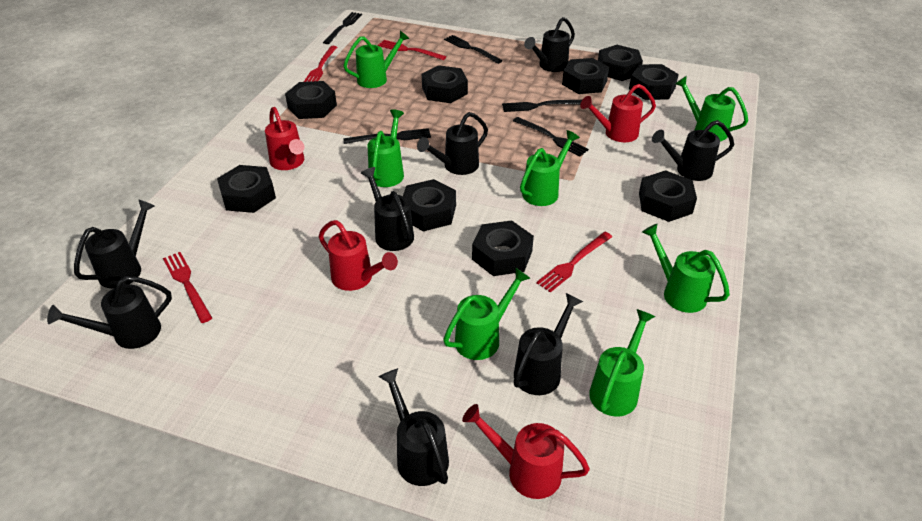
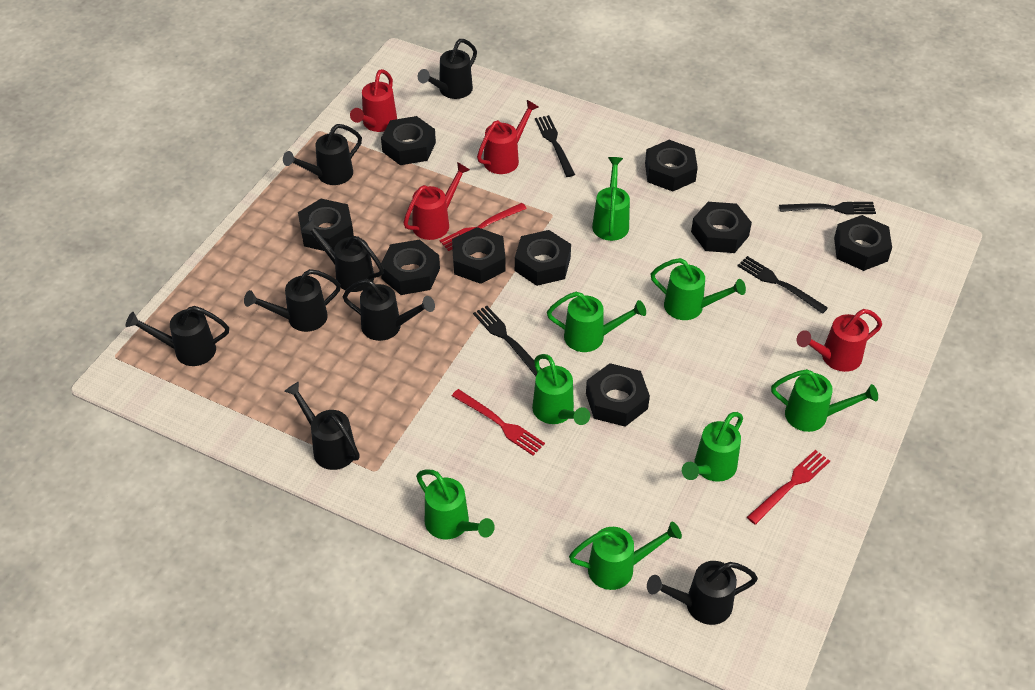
black fork: [323,12,362,44] [343,128,431,144] [444,35,503,64] [502,100,582,112] [513,117,589,157] = 5 -> [473,306,542,376] [535,115,575,177] [737,256,828,314] [779,202,876,215] = 4
green watering can: [343,31,410,88] [367,109,404,187] [443,268,530,360] [520,130,580,206] [589,309,656,417] [642,224,730,313] [675,76,748,141] = 7 -> [416,469,495,540] [532,354,590,425] [547,292,646,352] [569,521,682,590] [592,157,630,241] [651,258,746,320] [682,412,743,482] [771,369,878,432] = 8
red fork: [163,252,212,323] [304,46,337,82] [378,40,446,60] [536,232,612,293] = 4 -> [440,203,527,251] [452,389,545,456] [747,450,830,525] = 3

